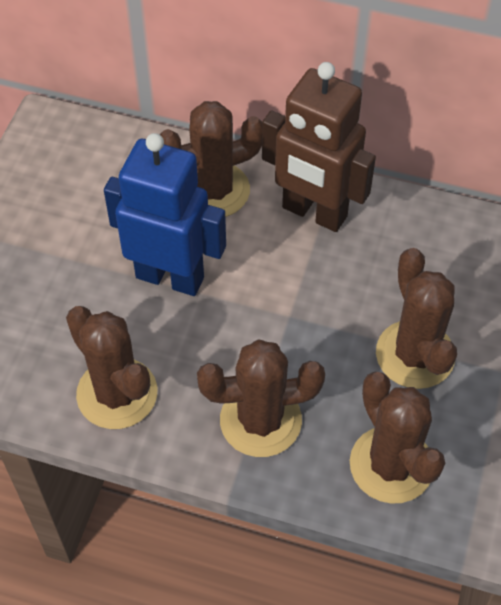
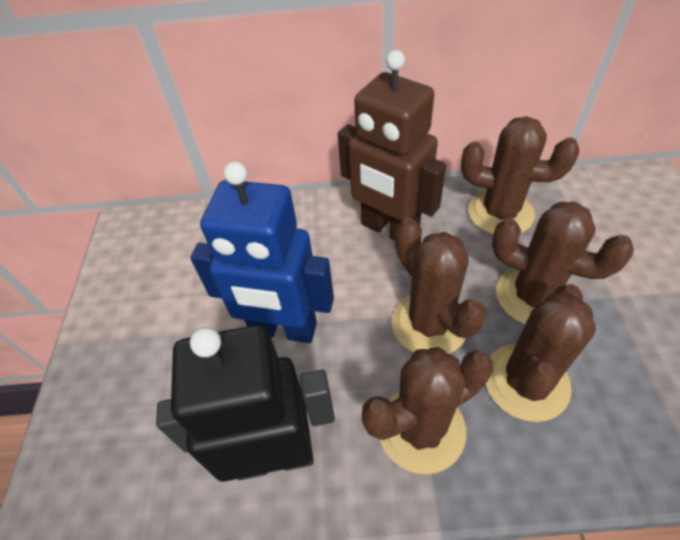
black robot: none = 0 -> [156,325,335,482] = 1

